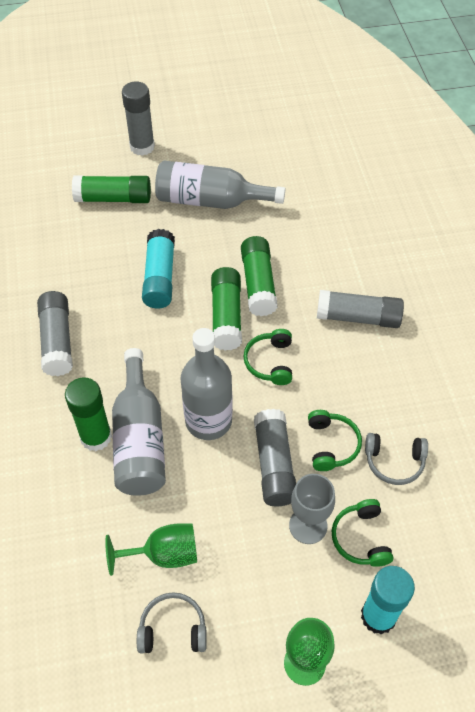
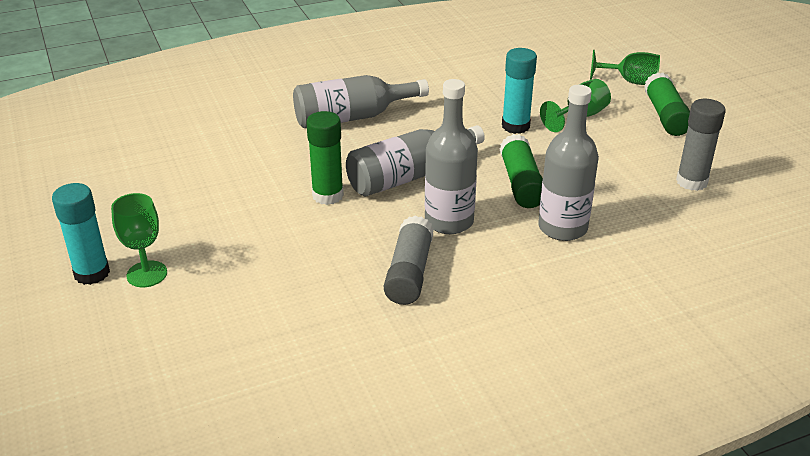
green glue stick: [65,378,112,451] [72,175,151,203] [211,267,242,351] [241,236,278,316] = 4 -> [306,111,344,205] [500,134,543,208] [644,72,690,136] = 3
green goblet: [105,523,197,576] [284,618,335,686] = 2 -> [111,193,167,287] [540,79,611,132] [590,50,660,85] = 3
green headphones: [243,329,292,385] [308,410,362,471] [332,499,393,567] = 3 -> none = 0
grey bottle: [112,348,166,496] [155,161,285,209] [180,328,233,440] = 3 -> [293,75,429,128] [346,125,485,197] [425,79,478,234] [538,85,599,241] = 4
grey glue stick: [37,291,73,376] [122,82,155,156] [254,409,296,506] [317,290,404,328] = 4 -> [384,216,434,305] [676,99,725,191] = 2
grey goblet: [289,474,335,544] = 1 -> none = 0
grey headphones: [137,592,207,654] [365,433,428,485] = 2 -> none = 0

